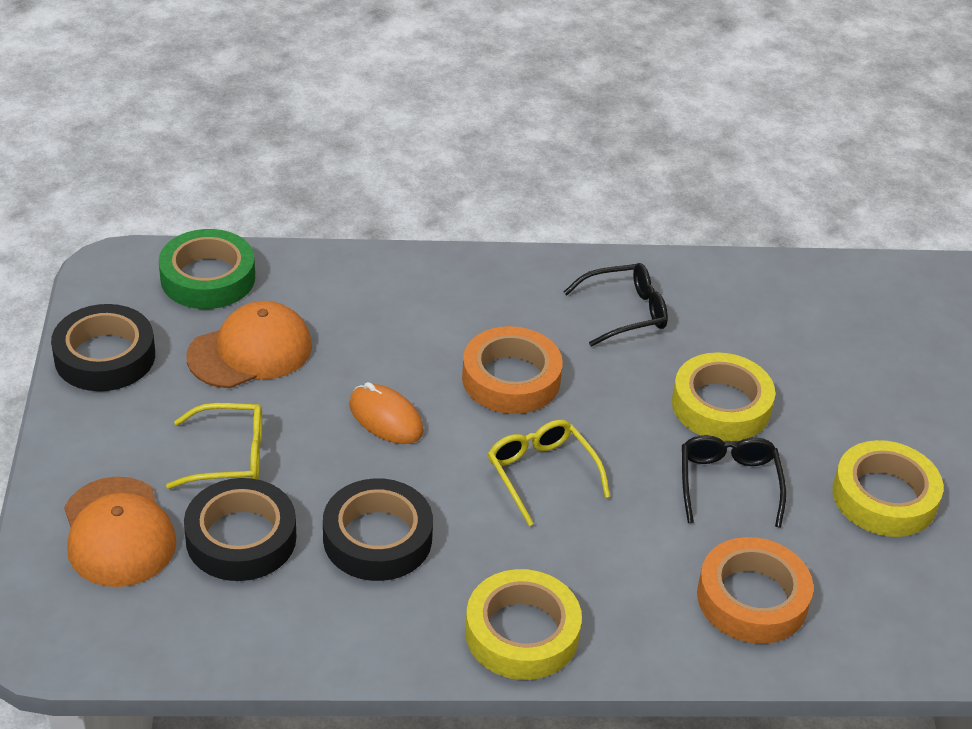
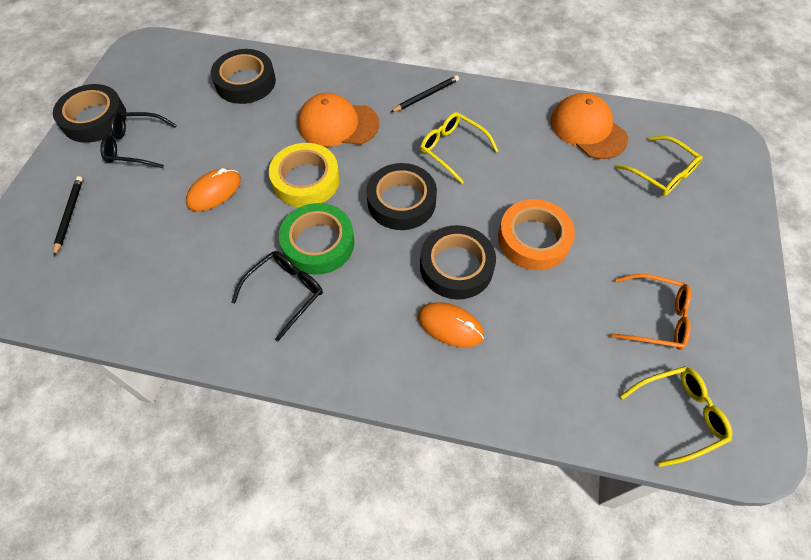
black pencil: none = 0 -> [53,176,83,256] [391,75,459,112] = 2
black tape: [51,304,155,391] [184,478,296,581] [323,478,433,581] = 3 -> [53,84,126,143] [211,49,276,104] [366,163,437,230] [420,225,496,300] = 4
orange glasses: none = 0 -> [610,274,691,350] = 1
orange mouse: [349,382,424,444] = 1 -> [186,168,241,211] [418,302,484,348] = 2
orange tape: [462,326,563,414] [697,537,813,644] = 2 -> [498,199,575,270] = 1
yellow glasses: [166,403,262,489] [488,420,610,526] = 2 -> [420,112,498,184] [615,136,703,196] [620,366,732,467] = 3
yellow tape: [465,569,582,680] [672,352,775,442] [832,440,943,537] = 3 -> [269,143,340,207] = 1

